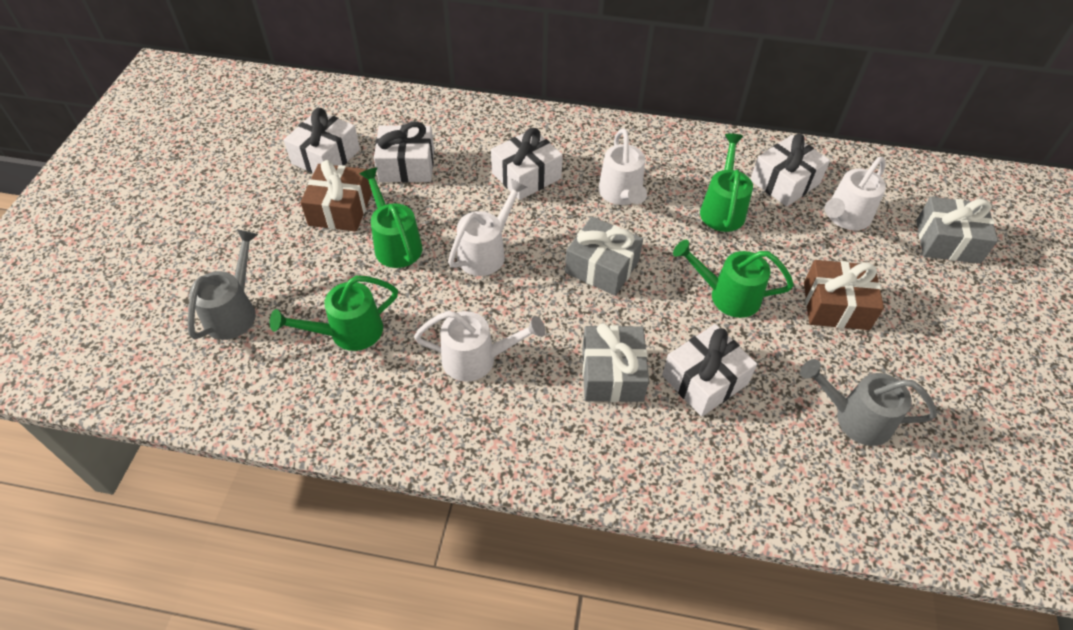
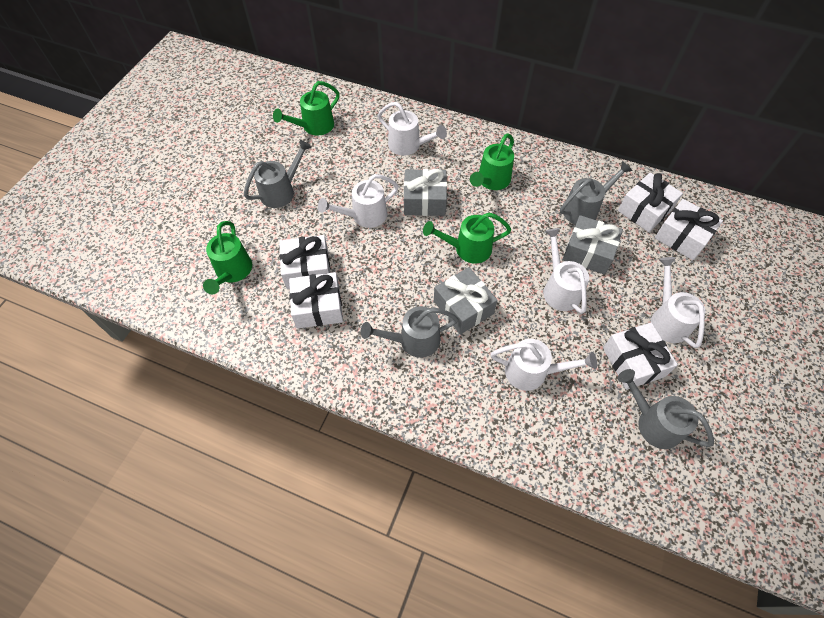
brown gift: [300,160,372,232] [804,260,884,330] = 2 -> none = 0
grey watering can: [187,230,258,340] [800,359,937,446] = 2 -> [244,139,312,208] [361,306,458,358] [560,161,633,225] [618,369,714,449] = 4
white watering can: [414,311,546,382] [448,179,527,276] [598,128,647,205] [824,157,886,230] = 4 -> [318,174,399,228] [378,102,447,156] [491,339,597,391] [543,228,589,314] [651,257,705,348] = 5

